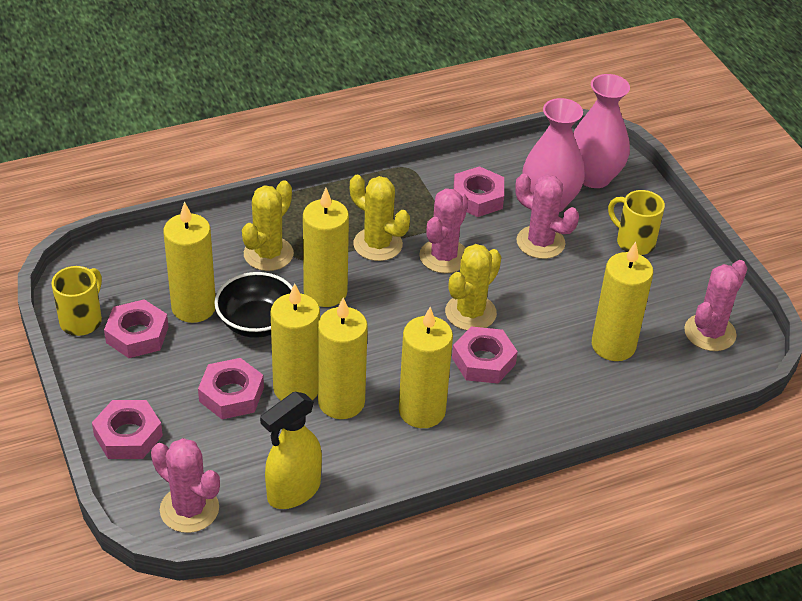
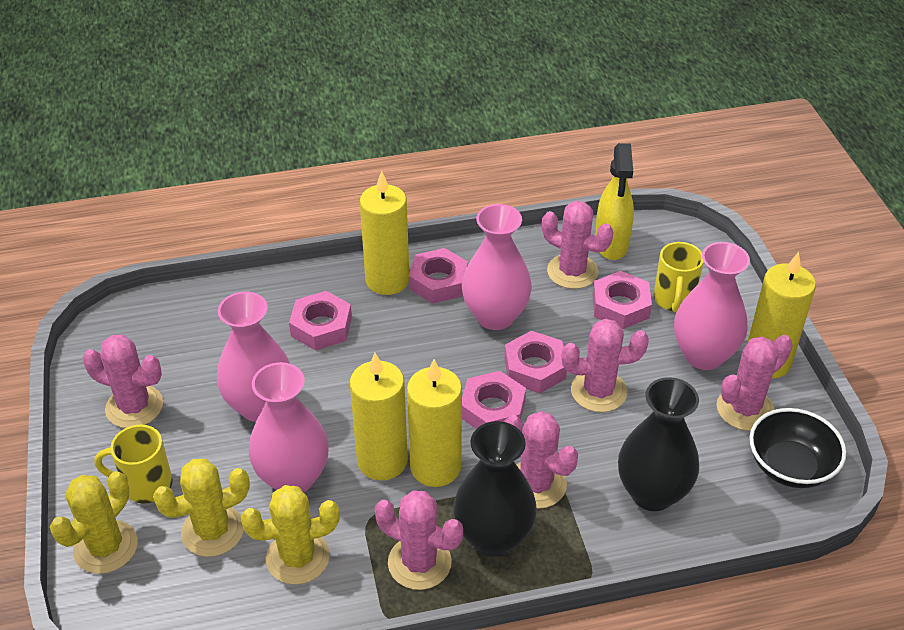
black vase: none = 0 -> [454,421,537,557] [618,377,699,511] = 2
pink cactus: [151,438,220,533] [419,188,468,273] [515,174,579,259] [684,260,748,351] = 4 -> [83,334,163,428] [374,490,463,590] [504,411,578,509] [542,201,614,289] [562,319,649,412] [717,335,793,431] = 6
pink vase: [522,98,585,212] [573,74,630,188] = 2 -> [217,292,290,422] [249,362,329,493] [462,204,532,330] [674,242,750,370] = 4
yellow candle: [163,202,215,323] [271,284,320,400] [303,188,349,307] [318,298,368,419] [399,307,453,428] [592,242,653,361] = 6 -> [350,353,408,480] [360,171,409,295] [407,359,462,487] [747,252,816,378] = 4

